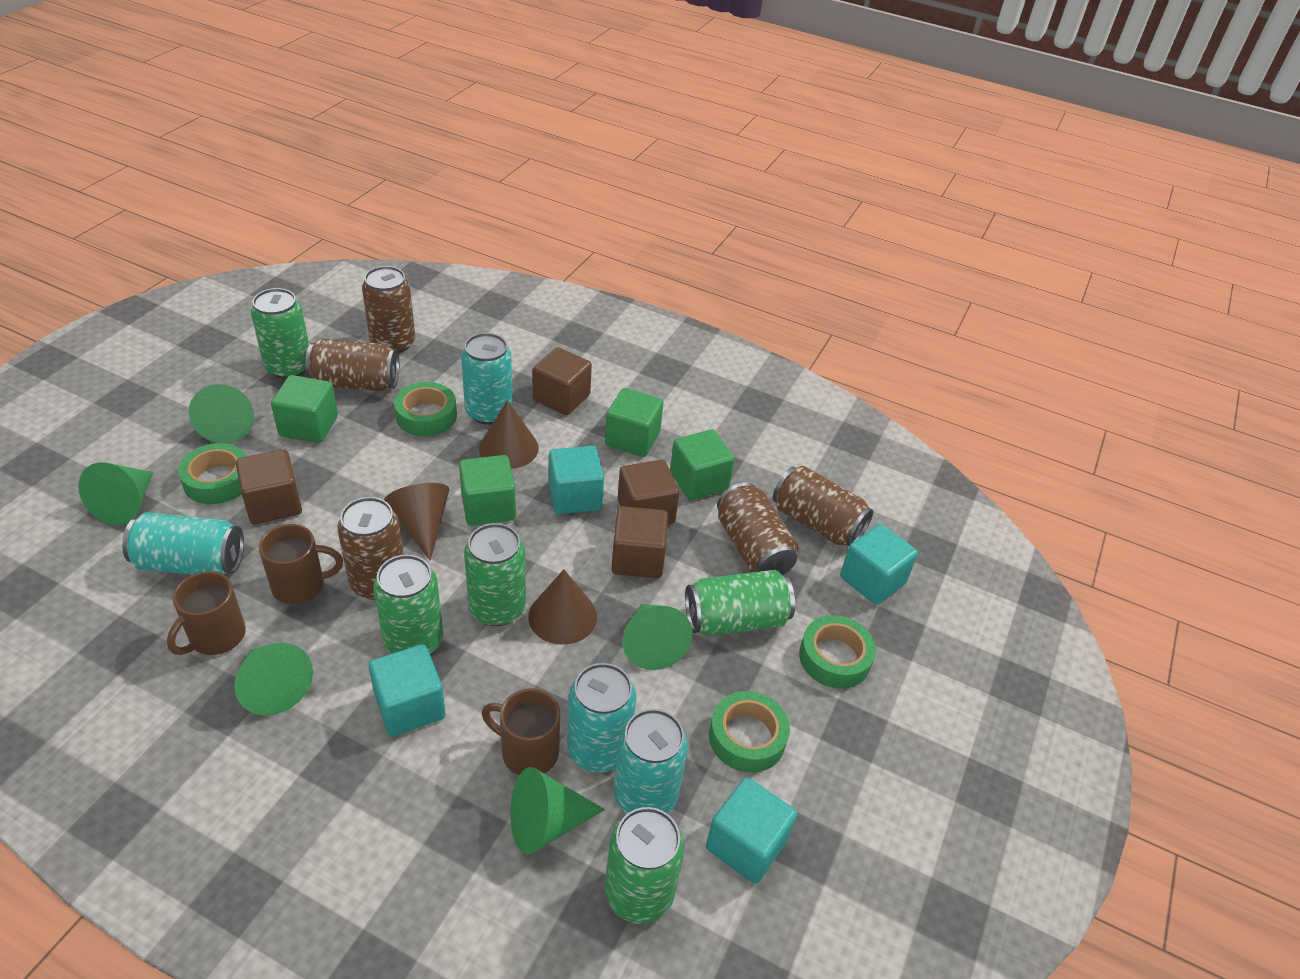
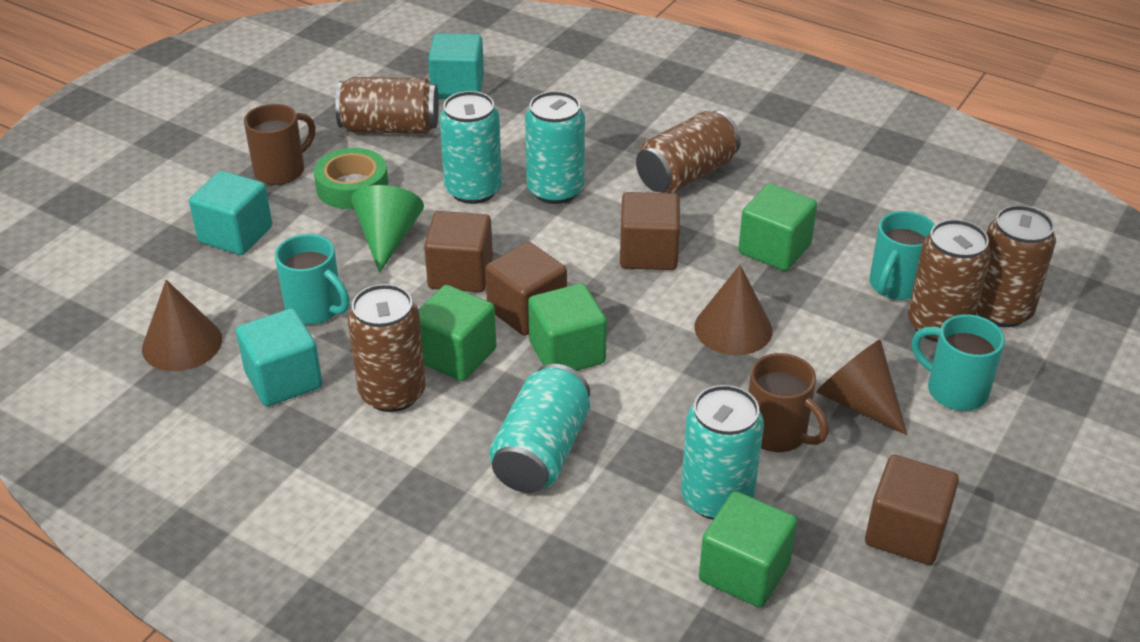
brown mug: [167,571,246,655] [259,524,343,604] [482,688,561,775] = 3 -> [244,104,316,185] [748,353,829,452] = 2
green can: [251,288,309,379] [373,555,443,654] [464,523,526,626] [605,807,685,924] [685,570,795,636] = 5 -> none = 0
green cone: [78,462,153,525] [189,384,254,443] [234,643,313,715] [510,767,605,854] [622,604,692,670] = 5 -> [351,185,424,273] = 1
green tape: [178,443,247,504] [394,382,457,436] [709,691,790,773] [799,615,876,689] = 4 -> [314,148,388,209] = 1
turquoise cube: [369,644,446,736] [549,446,604,514] [706,777,797,884] [840,524,918,605] = 4 -> [189,171,272,255] [236,308,322,406] [428,33,484,99] = 3
turquoise mug: none = 0 -> [275,234,350,325] [869,211,935,300] [912,314,1005,411] = 3

